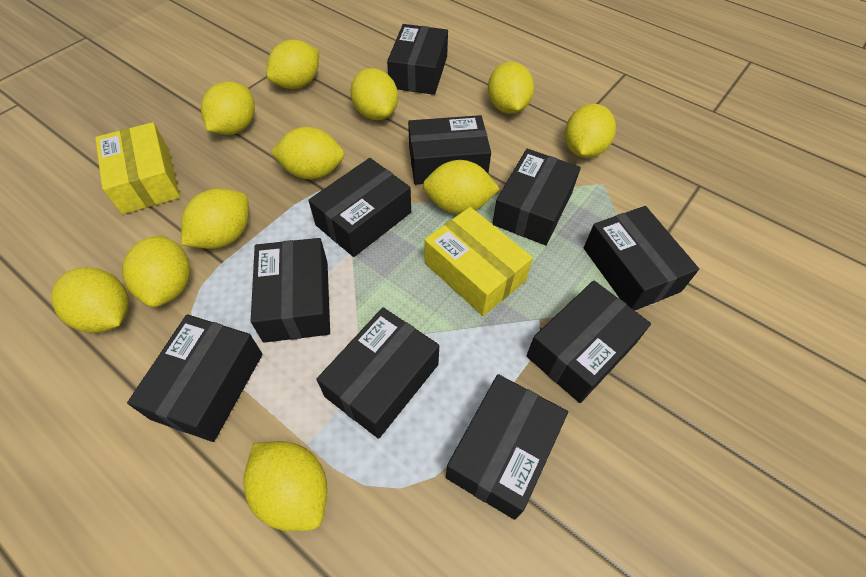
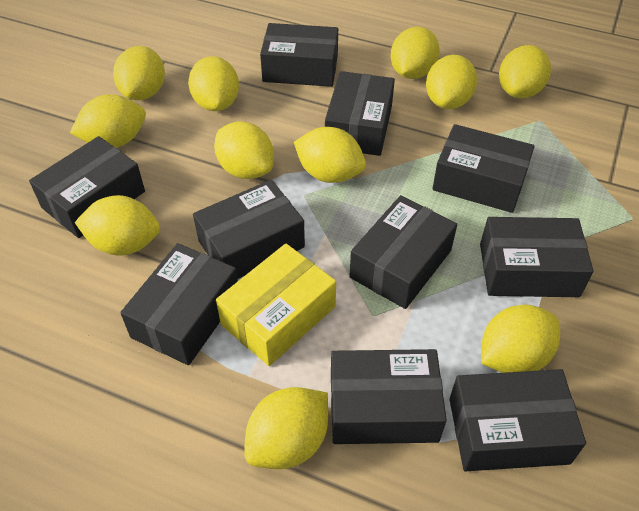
yellow box: [95,122,180,214] [425,207,533,316] = 2 -> [216,244,336,366] = 1

